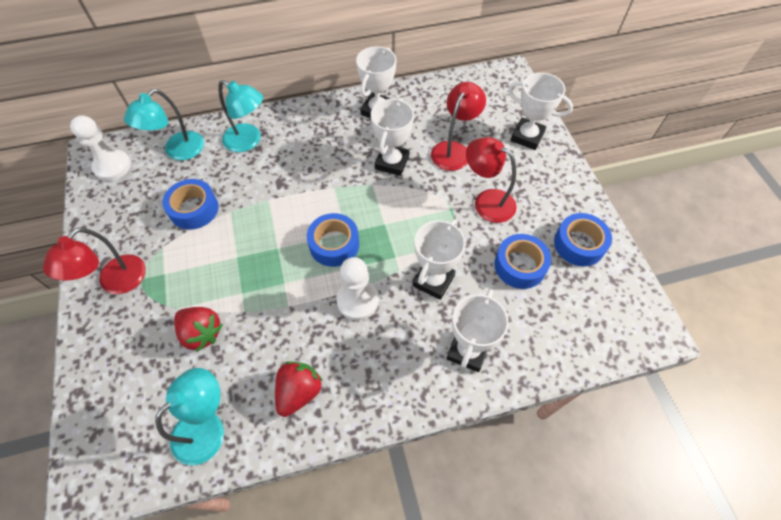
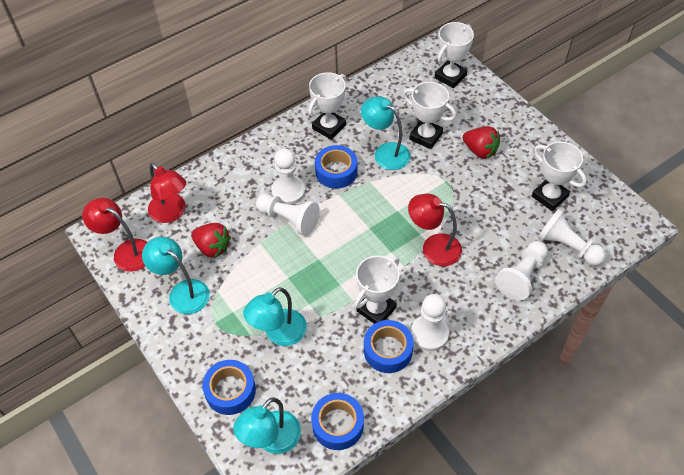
turquoise lamp: [124,89,204,160] [155,368,224,465] [218,80,263,152] = 3 -> [142,237,210,314] [233,397,301,454] [243,287,307,346] [361,96,411,170] = 4
white pawn: [70,115,131,181] [336,257,379,320] = 2 -> [256,194,320,236] [271,148,305,205] [411,294,449,351] [495,241,548,301] [538,209,606,266] = 5

